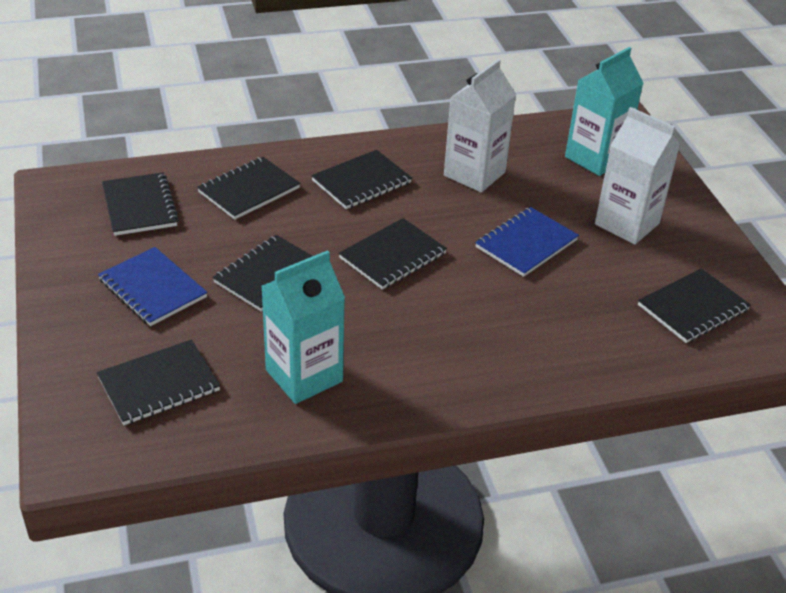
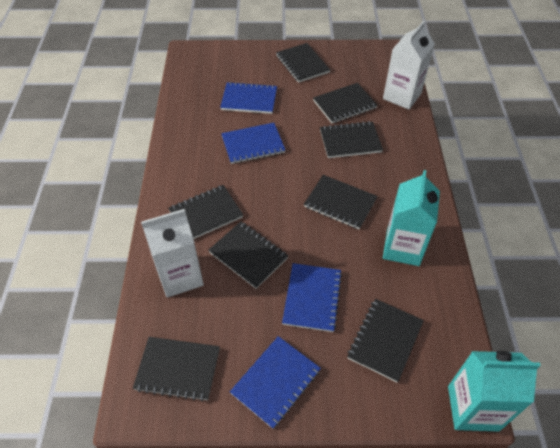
black notebook: [97,340,220,425] [102,172,179,236] [197,157,301,220] [213,235,312,311] [311,150,412,209] [339,218,447,290] [638,268,751,343] = 7 -> [133,337,220,401] [168,185,243,239] [208,222,288,289] [276,43,330,83] [304,175,378,229] [313,83,377,123] [320,121,383,158] [347,299,424,383] = 8
blue notebook: [98,247,208,326] [475,207,579,277] = 2 -> [220,82,277,114] [221,123,285,164] [230,336,321,429] [282,263,342,332] = 4

